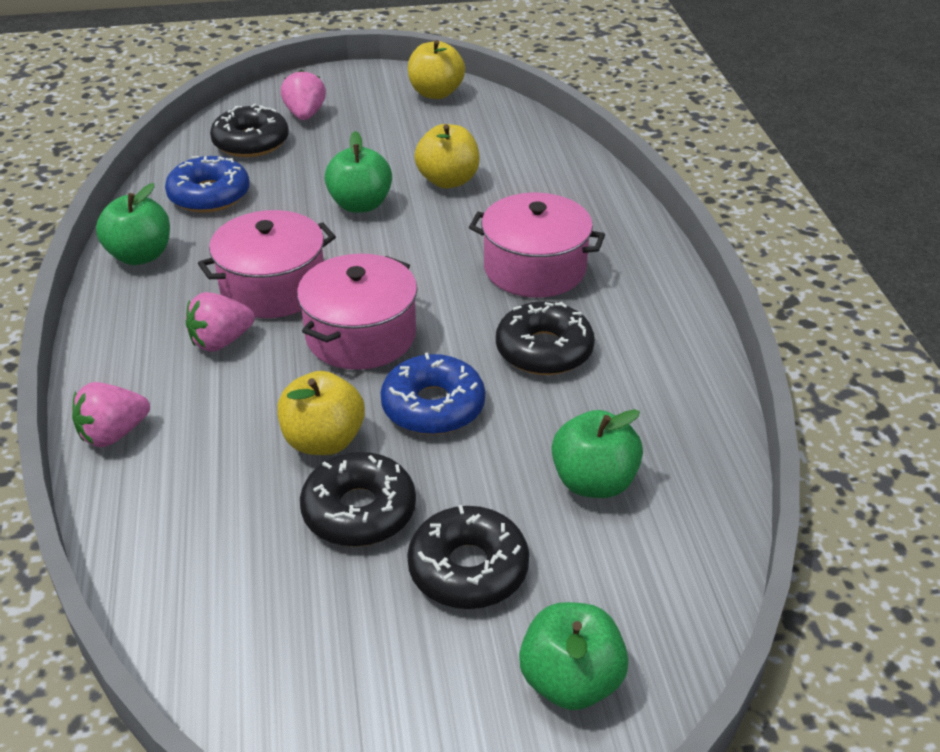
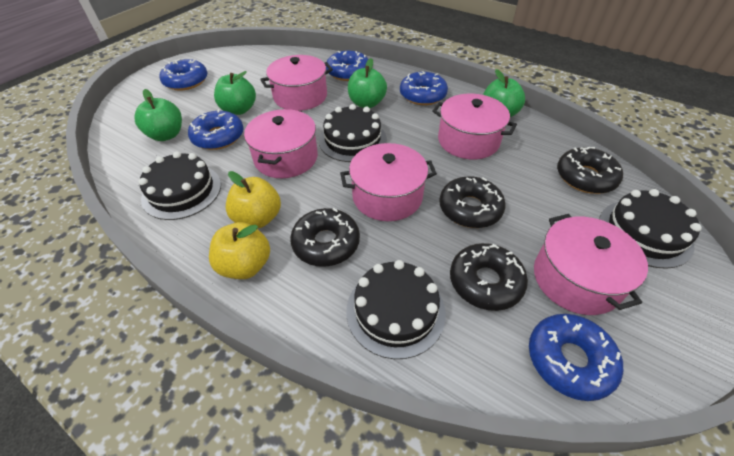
black cake: none = 0 -> [139,151,221,220] [319,104,387,162] [346,260,446,359] [599,189,702,269] = 4
blue donut: [165,156,250,213] [380,353,485,435] = 2 -> [160,58,207,91] [188,109,244,150] [326,51,368,81] [400,71,448,105] [529,314,623,401] = 5
pink pot: [198,210,336,318] [297,254,417,370] [469,193,605,298] = 3 -> [244,109,318,178] [260,55,333,111] [340,143,437,221] [432,94,517,159] [534,214,648,315] = 5
pink strawberry: [72,382,150,447] [186,292,255,352] [281,70,326,120] = 3 -> none = 0
yellow apple: [277,371,365,455] [408,40,465,99] [414,124,480,188] = 3 -> [209,222,270,279] [226,171,281,228] = 2

